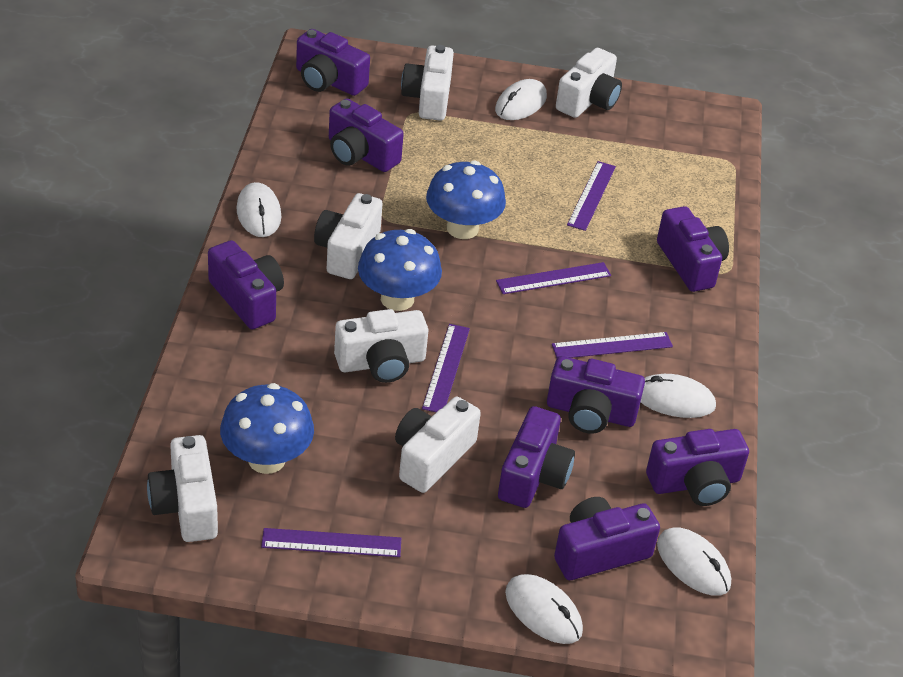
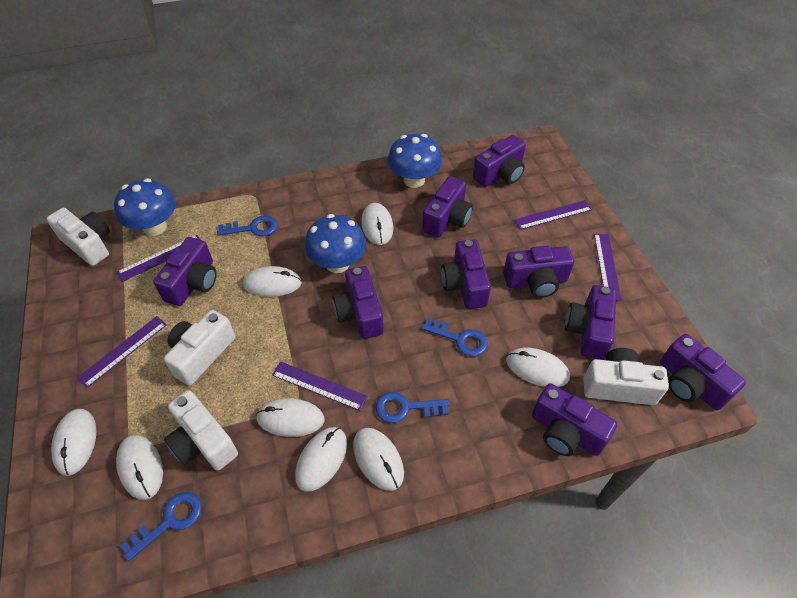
blue key: none = 0 -> [120,492,202,561] [217,215,277,236] [375,392,449,423] [422,318,488,357] = 4
purple camera: [208,240,284,329] [296,29,370,96] [329,98,404,172] [498,406,575,508] [547,356,645,434] [554,497,660,580] [646,429,749,506] [657,206,729,292] = 8 -> [153,237,217,306] [333,266,384,339] [422,176,473,238] [441,239,491,309] [473,135,526,187] [503,246,574,298] [532,383,617,456] [565,285,616,360] [660,334,746,411] = 9
white camera: [147,435,218,542] [314,193,383,279] [334,309,428,383] [395,397,481,493] [401,45,454,121] [556,48,622,118] = 6 -> [46,208,110,266] [164,310,235,386] [164,390,238,471] [583,348,669,405] = 4
white mouse: [237,182,281,237] [495,79,547,120] [505,574,583,644] [641,374,716,418] [657,527,731,596] = 5 -> [51,409,97,476] [116,435,163,500] [243,266,302,297] [256,398,325,437] [295,427,347,492] [353,428,404,491] [361,203,393,245] [506,348,570,387] = 8

